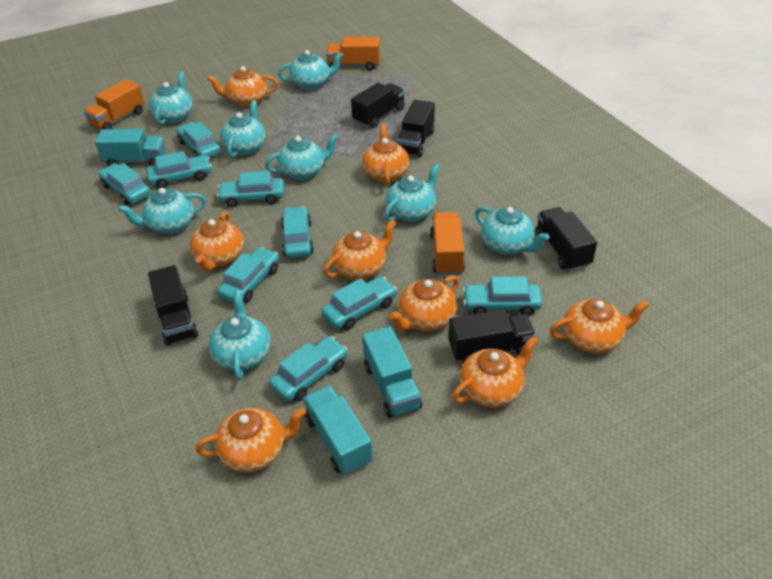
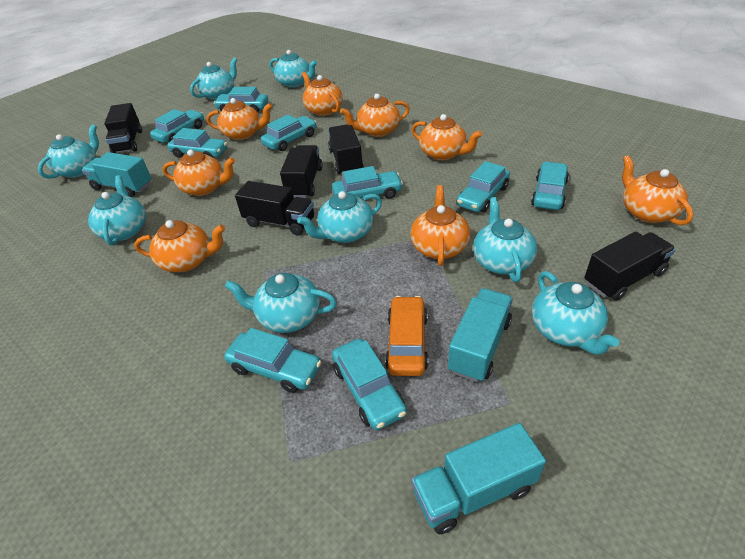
orange car: none = 0 -> [385,296,429,376] = 1
orange truck: [84,79,145,130] [326,37,380,71] [430,212,465,275] = 3 -> none = 0

